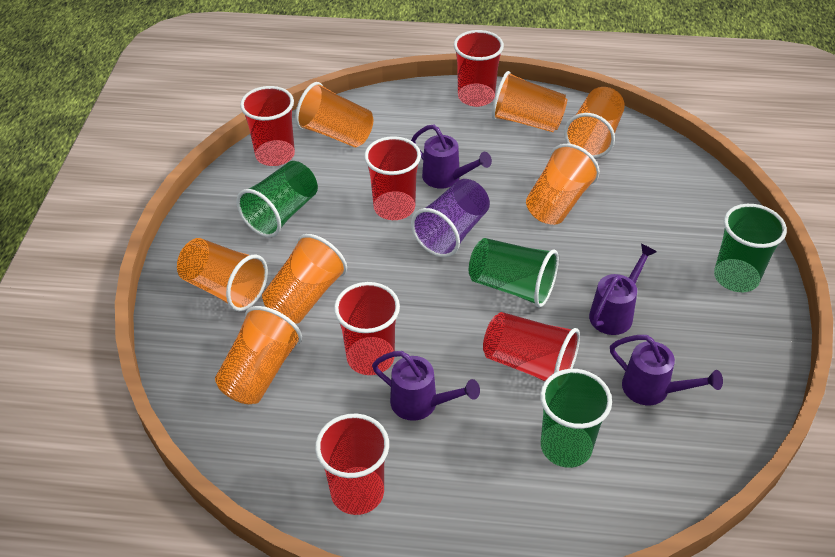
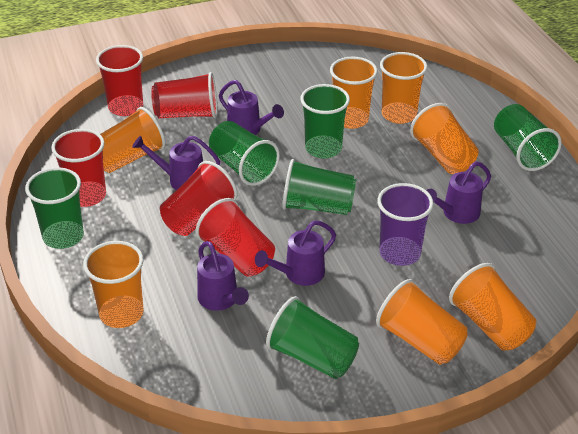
green cup: [236,161,318,237] [469,238,559,308] [540,369,612,468] [714,204,787,292] = 4 -> [25,168,84,249] [209,121,280,186] [266,296,359,379] [282,159,356,215] [300,84,350,158] [494,104,562,171] = 6
purple watering can: [372,351,480,421] [411,124,492,189] [589,244,657,335] [610,335,723,405] = 4 -> [132,136,220,190] [197,241,249,311] [219,80,284,135] [255,220,336,286] [426,161,491,224] = 5
red cup: [240,86,295,166] [315,414,389,515] [334,282,400,375] [364,136,421,220] [454,30,504,107] [483,312,580,381] = 6 -> [51,129,106,207] [96,45,143,116] [151,72,217,118] [160,161,237,236] [196,198,275,277] = 5

